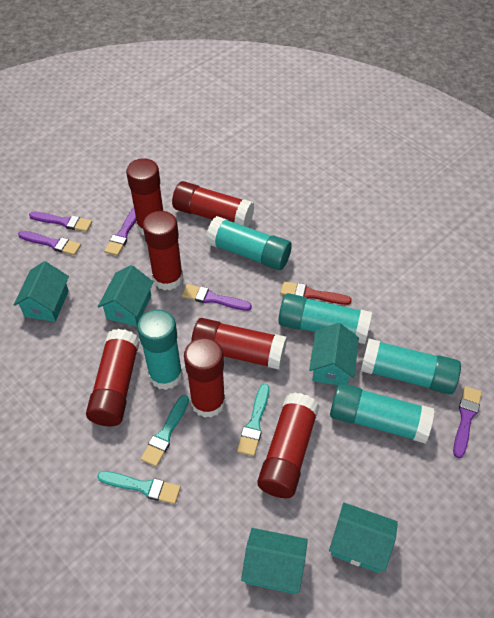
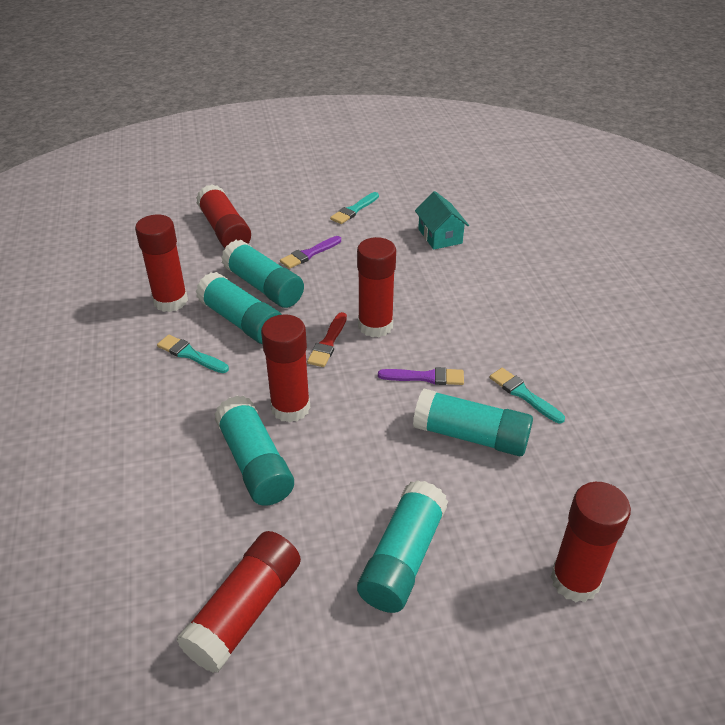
purple brush: [18,231,81,255] [29,212,92,232] [104,208,136,256] [182,284,252,311] [453,386,482,458] = 5 -> [280,236,341,269] [378,367,464,385] = 2
red glue stick: [86,329,140,426] [126,158,163,235] [143,211,183,290] [172,181,254,227] [184,338,225,418] [191,318,287,370] [257,393,320,498] = 7 -> [135,215,188,312] [177,531,301,673] [196,184,251,248] [261,314,310,423] [357,237,396,337] [551,482,631,602] = 6
turquoise house: [14,261,69,322] [98,265,154,327] [241,528,308,594] [309,323,359,385] [329,503,398,573] = 5 -> [415,191,469,250] = 1

